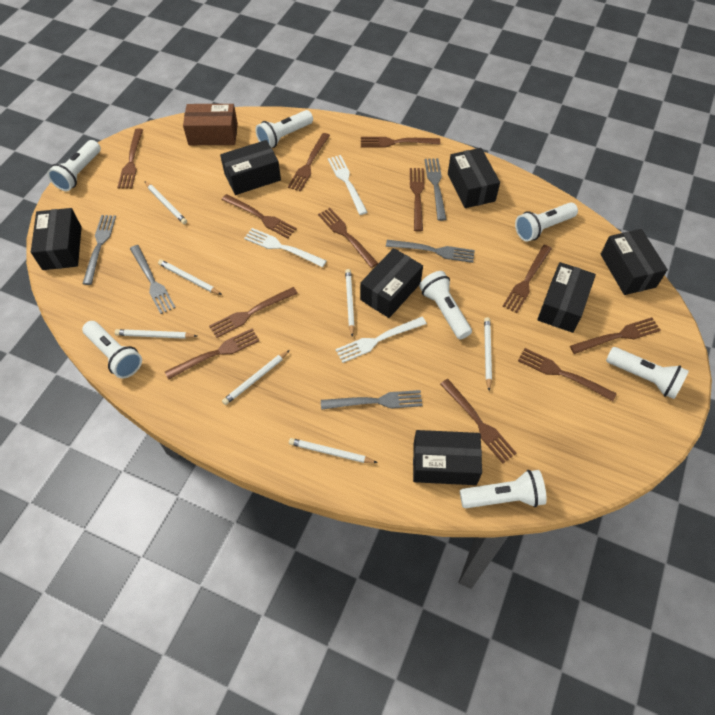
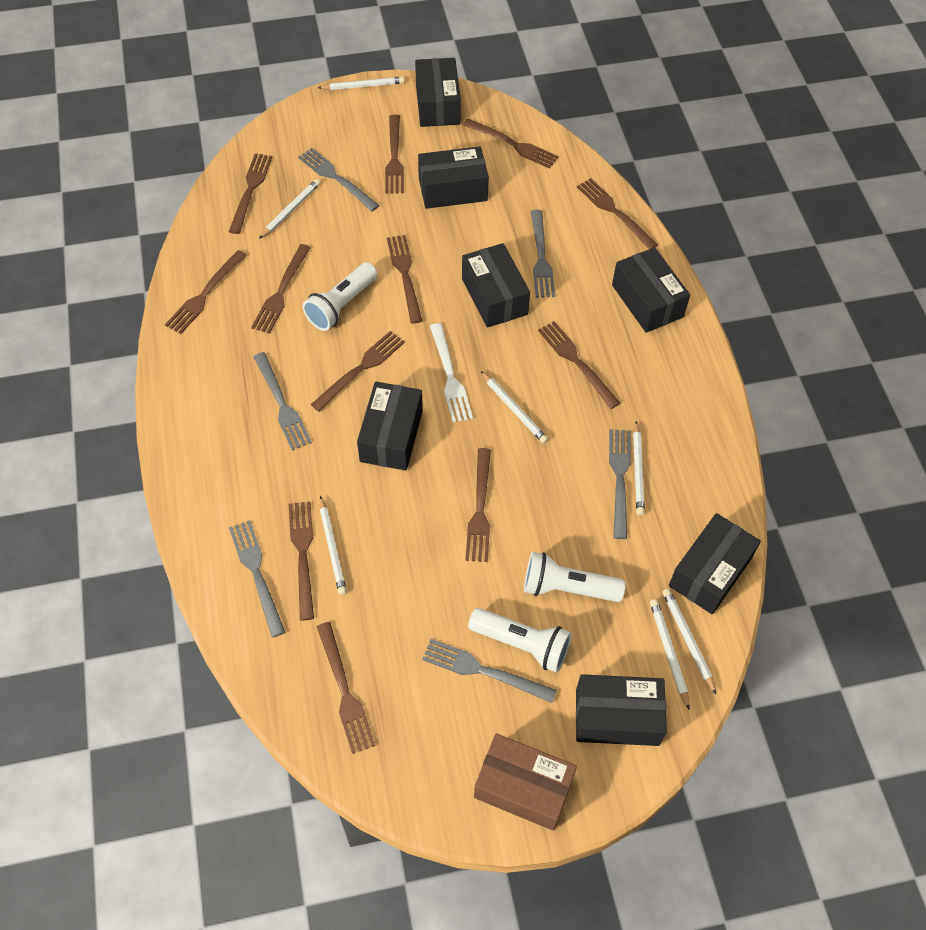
grey fork: [82,215,116,285] [130,245,176,314] [321,390,423,410] [386,240,475,263] [424,158,446,221] = 5 -> [229,520,285,637] [253,352,312,450] [298,148,379,211] [422,639,557,703] [531,210,555,298] [609,429,631,539] = 6
white flashlight: [47,140,101,191] [82,321,142,378] [256,110,313,148] [419,271,472,339] [460,470,547,508] [515,202,578,242] [606,347,689,399] = 7 -> [303,262,377,331] [468,608,572,673] [524,552,625,602] = 3
white fork: [244,228,326,267] [328,155,367,215] [335,317,427,363] = 3 -> [430,323,473,423] = 1

